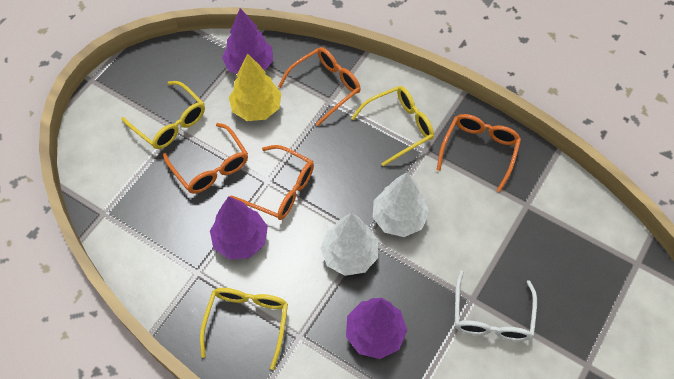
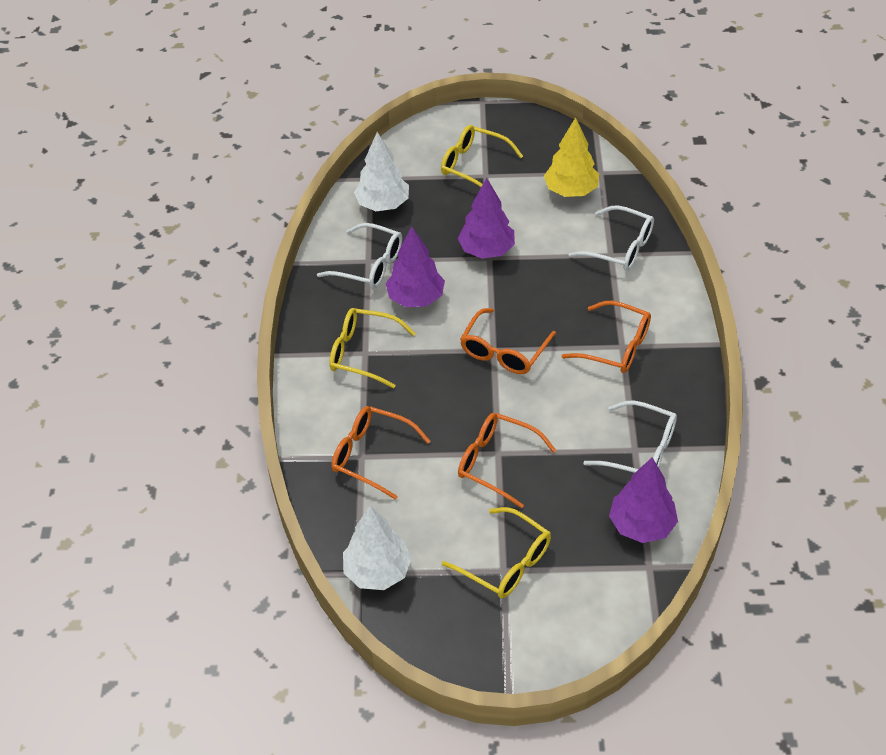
white glasses: [455,270,537,341] = 1 -> [317,223,402,289] [568,205,654,271] [583,401,677,473] = 3

